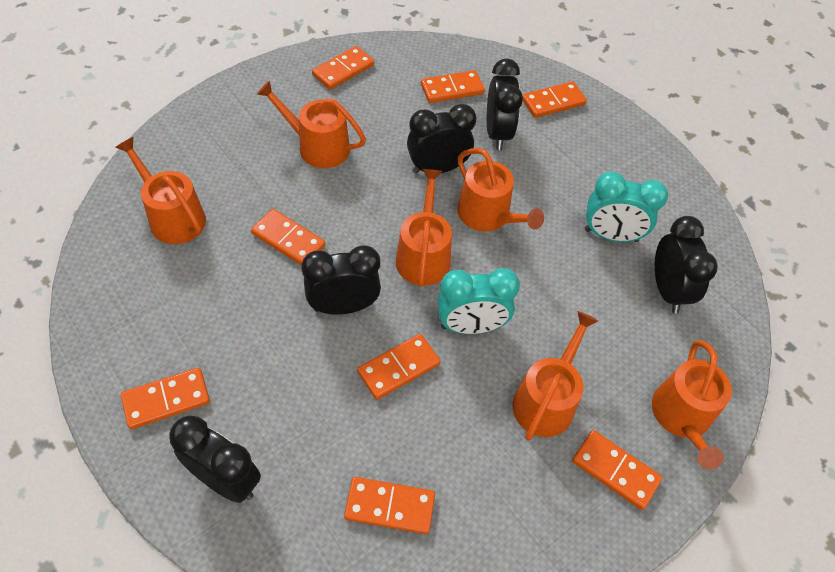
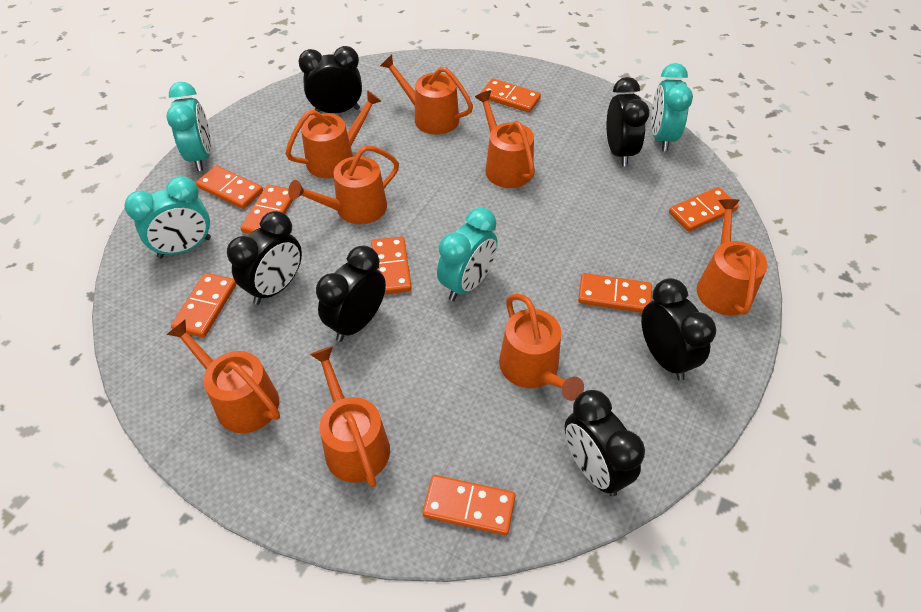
black clock: [169,416,261,503] [301,246,381,315] [407,104,477,174] [487,59,523,150] [655,216,718,314] = 5 -> [227,211,302,305] [298,46,362,113] [316,246,386,342] [565,390,645,497] [607,77,650,167] [641,278,716,381] = 6
orange watering can: [115,137,206,244] [257,81,366,168] [396,169,452,287] [457,148,544,231] [512,311,598,441] [652,340,732,469] = 6 -> [166,320,280,433] [285,90,381,178] [288,145,399,224] [310,346,390,487] [380,55,473,135] [475,90,535,188] [499,294,584,401] [697,199,768,316] = 8
turquoise clock: [437,268,520,334] [585,172,668,242] = 2 -> [124,176,211,258] [166,82,211,171] [437,207,497,301] [651,63,693,151] = 4

